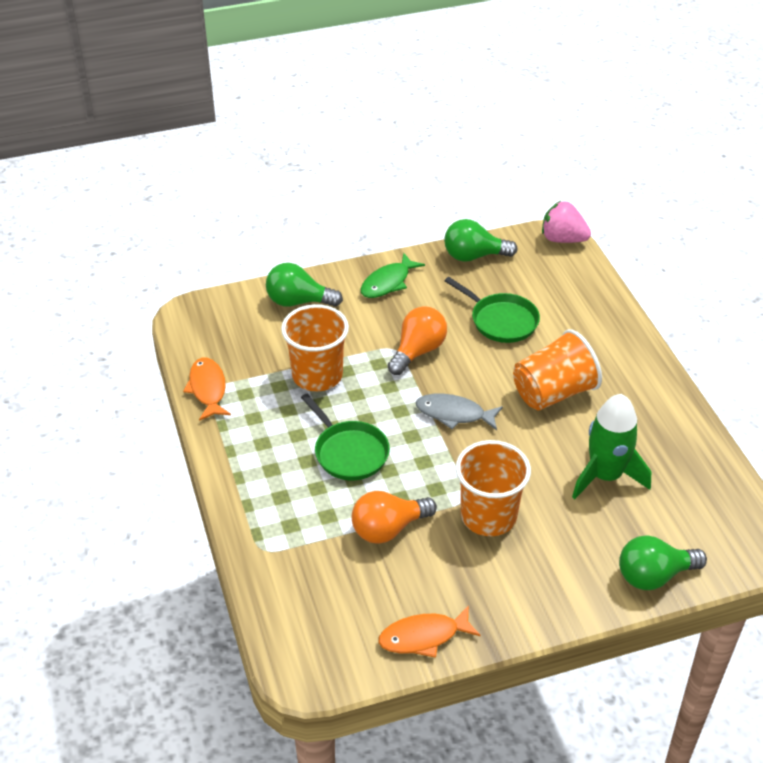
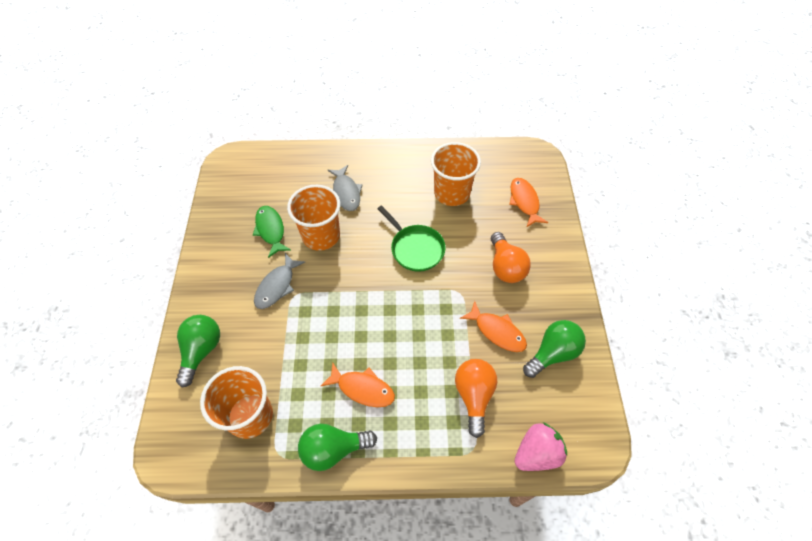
green pan: [301,394,390,480] [445,277,540,343] = 2 -> [377,205,445,272] = 1
green rocket: [572,394,651,499] = 1 -> none = 0
grey fish: [416,394,503,430] = 1 -> [254,253,305,309] [328,165,363,211] = 2
orange fish: [183,357,231,421] [378,605,481,658] = 2 -> [321,362,395,407] [460,301,527,352] [509,178,548,227] = 3

